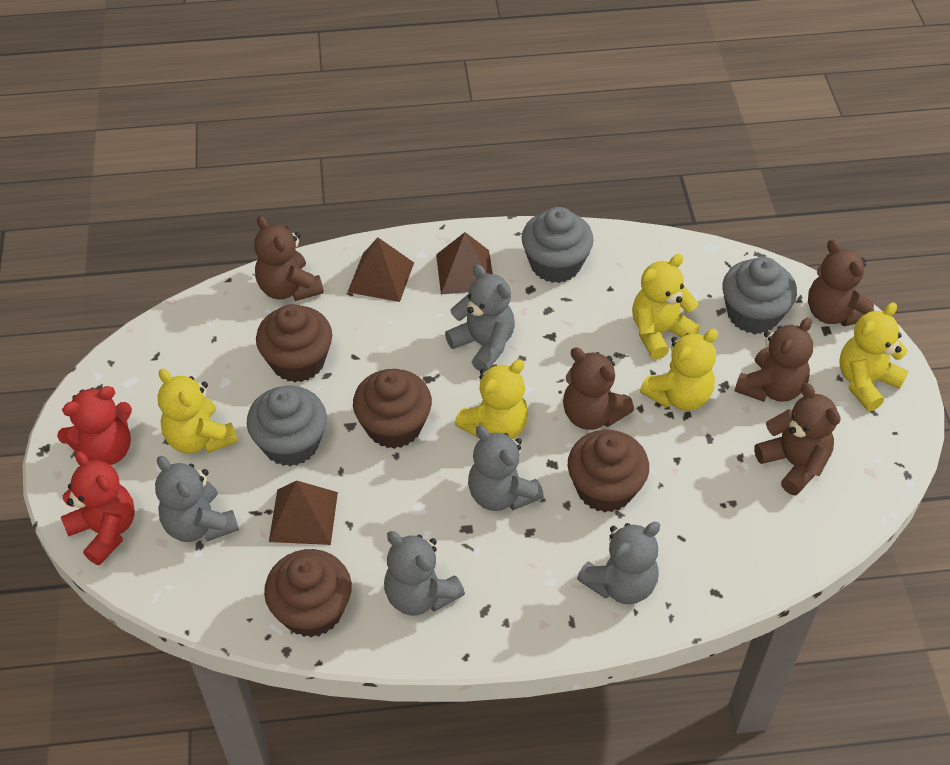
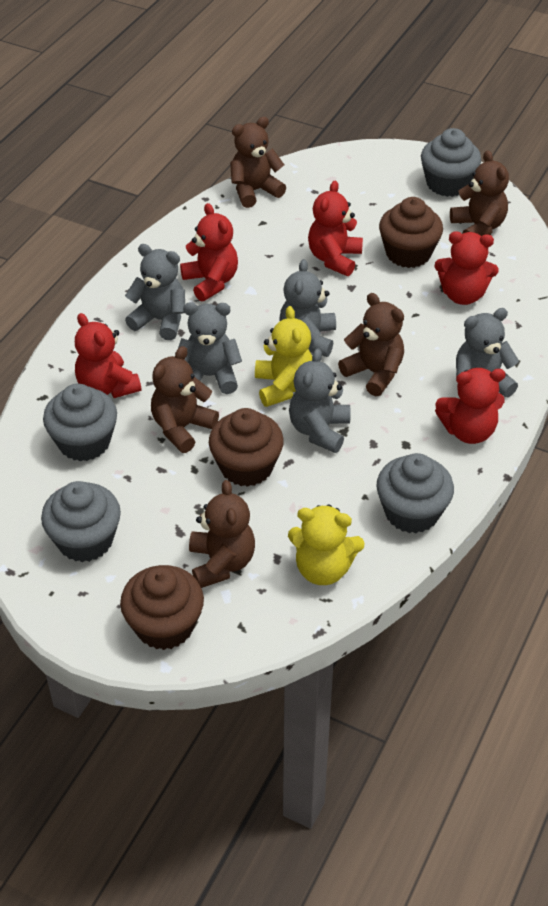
brown cupcake: [256,304,332,382] [264,549,352,637] [353,369,432,449] [568,430,649,513] = 4 -> [120,565,204,650] [209,408,284,487] [379,197,443,268] = 3
brown pyramid: [269,481,338,545] [348,238,414,302] [436,232,493,294] = 3 -> none = 0
grey cupcake: [247,386,327,466] [522,207,594,283] [722,257,797,334] = 3 -> [41,481,121,562] [43,384,117,461] [376,453,454,533] [421,128,481,197] = 4
red teddy bear: [57,386,132,465] [61,451,135,565] = 2 -> [75,313,141,398] [180,203,238,302] [308,181,363,276] [434,231,499,305] [435,368,506,444] = 5
yellow teddy bear: [158,369,238,454] [455,359,528,439] [632,254,700,360] [640,329,718,411] [839,302,908,411] = 5 -> [255,306,312,407] [288,504,365,585] = 2

